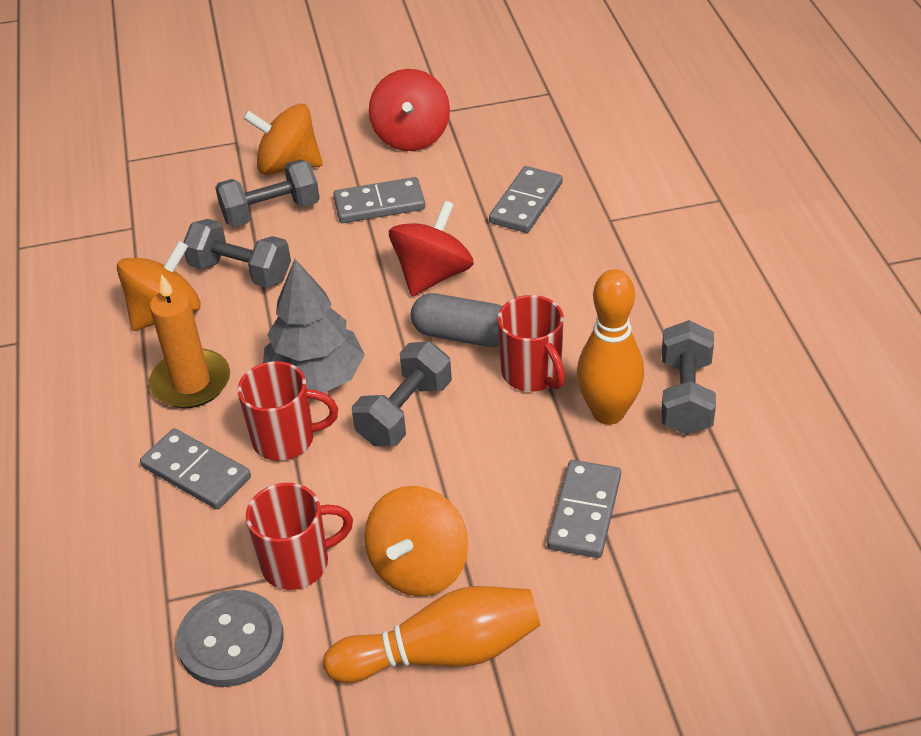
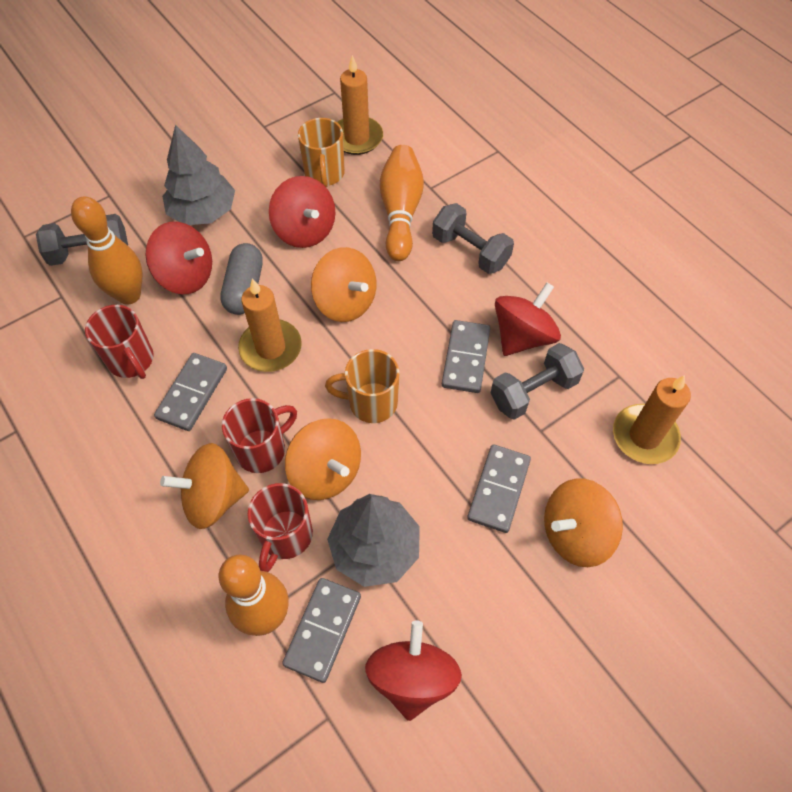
grey button: [176,590,284,687] = 1 -> none = 0
grey dumbbell: [183,219,291,288] [215,159,320,227] [352,341,452,446] [661,320,716,435] = 4 -> [36,214,128,266] [432,203,514,274] [490,343,584,420] = 3
grey tree: [263,259,365,393] = 1 -> [162,125,235,225] [327,494,420,587] = 2
orange bowling pin: [323,586,541,683] [577,269,644,425] = 2 -> [71,196,142,305] [219,555,289,636] [380,145,424,261] = 3
orange candle: [149,274,230,408] = 1 -> [238,278,302,372] [337,55,383,155] [613,375,691,464] = 3
orange mug: none = 0 -> [298,118,345,188] [325,349,400,423] = 2
orange spinning top: [117,241,200,331] [243,104,323,175] [364,486,468,596] = 3 -> [160,443,249,529] [285,418,361,500] [311,247,376,322] [544,479,623,567] = 4
red spinning top: [369,69,450,151] [389,201,474,296] = 2 -> [146,222,212,294] [269,176,335,248] [365,620,462,721] [495,282,561,356] = 4

